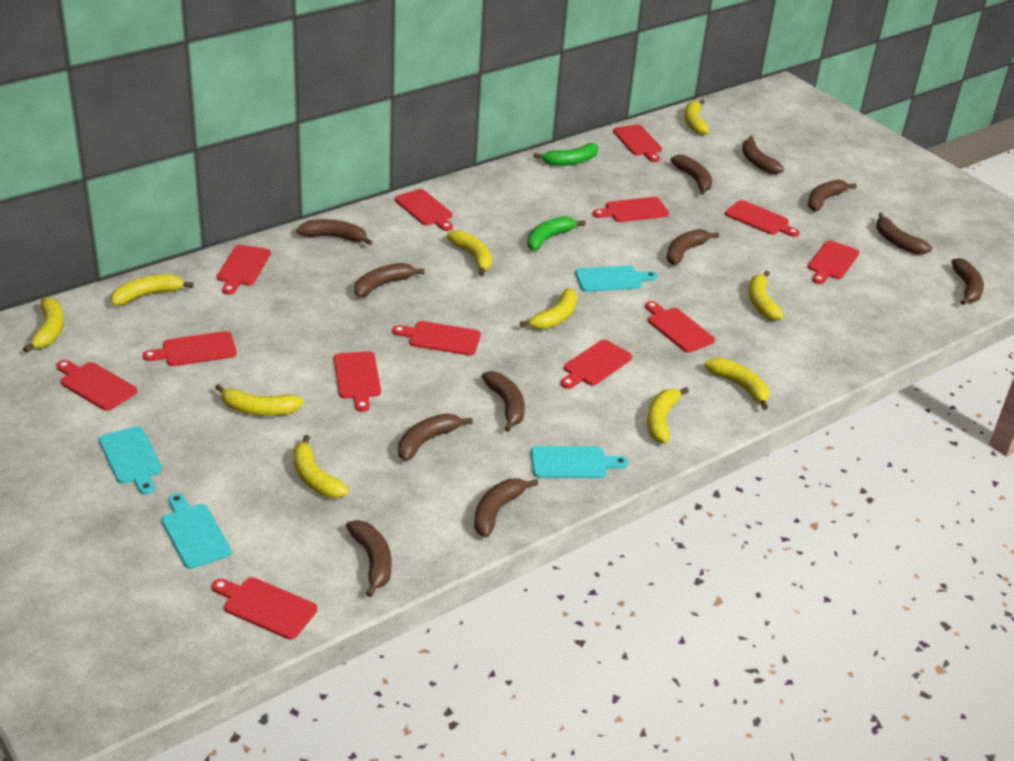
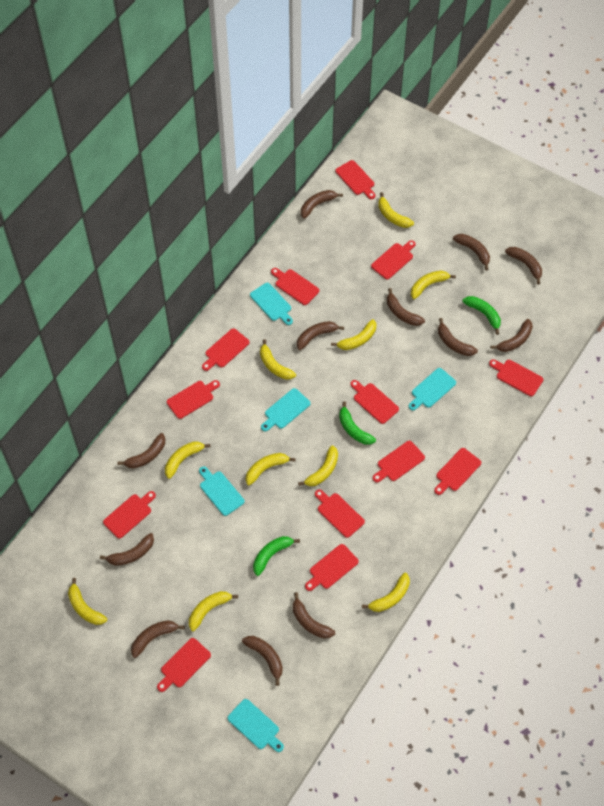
green banana: [527,216,585,251] [534,143,598,166] = 2 -> [253,536,300,576] [339,401,376,445] [463,296,501,335] = 3
turquoise cutting board: [99,426,162,495] [162,493,232,569] [531,446,628,478] [575,265,657,292] = 4 -> [199,466,244,516] [228,699,284,752] [250,283,293,325] [261,388,311,431] [409,368,456,410] = 5

